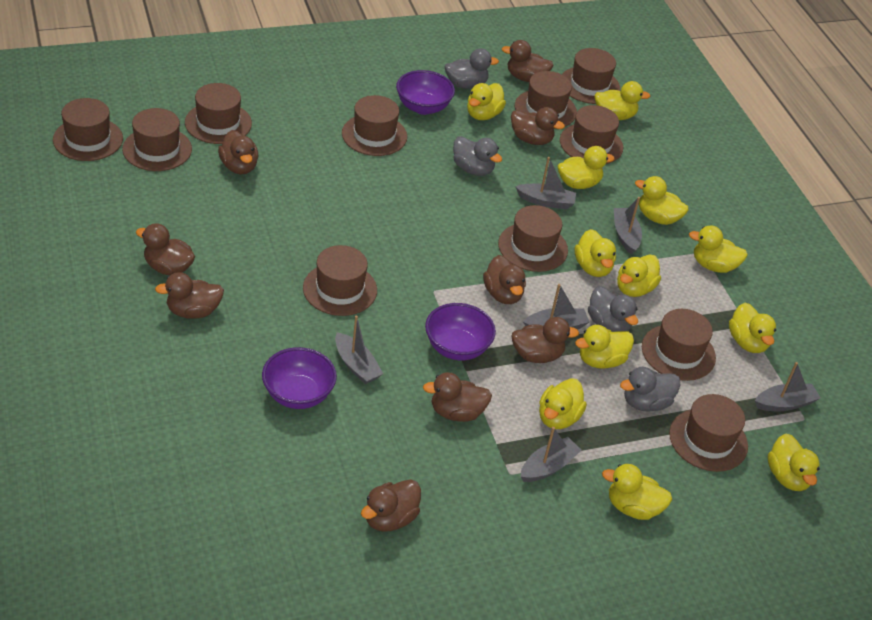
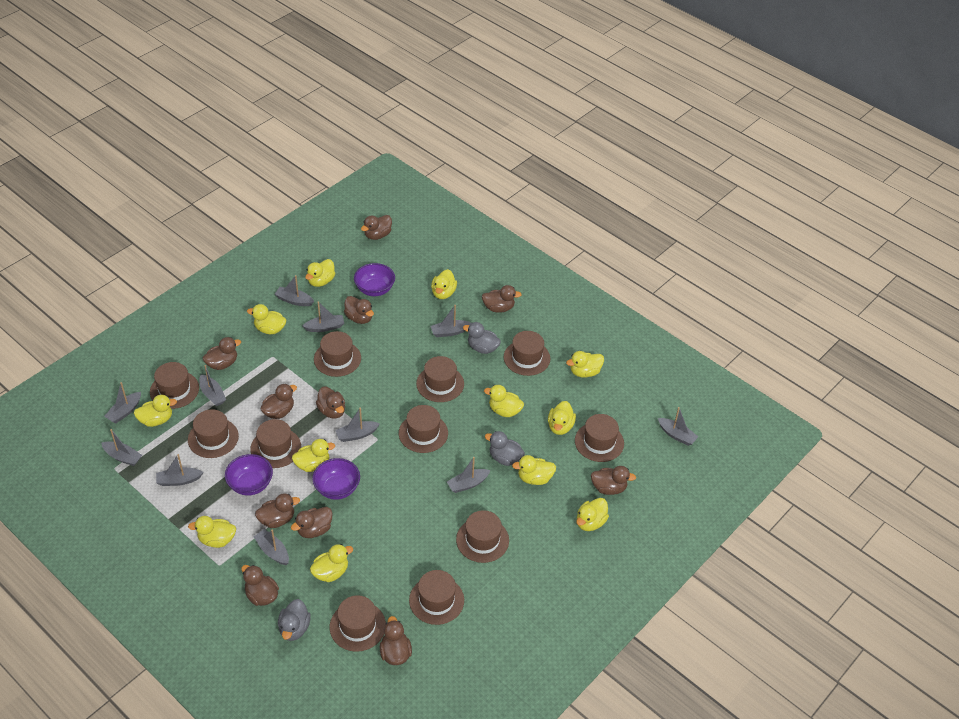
brown duck: [136,223,195,275] [155,272,224,319] [218,130,258,174] [361,479,421,532] [423,372,492,422] [483,255,526,304] [502,40,553,82] [511,107,565,145] [511,317,579,363] = 9 -> [203,337,241,370] [241,565,279,606] [255,493,300,528] [260,384,297,419] [291,507,333,538] [316,387,345,419] [344,296,374,324] [361,215,392,240] [380,616,412,665] [482,285,522,313] [591,466,636,495] = 11
grey boat: [335,316,383,384] [515,157,576,209] [520,427,582,482] [523,284,589,329] [614,197,642,255] [755,362,821,411] = 6 -> [101,429,142,466] [104,382,141,423] [156,454,203,486] [199,365,226,406] [253,529,289,565] [275,275,314,306] [303,301,344,332] [335,407,380,442] [431,305,471,337] [447,457,491,493] [658,407,698,446] = 11
grey duck: [445,48,499,89] [453,136,502,176] [588,286,638,332] [620,367,681,412] = 4 -> [278,599,311,641] [463,322,501,354] [485,431,525,466] = 3

